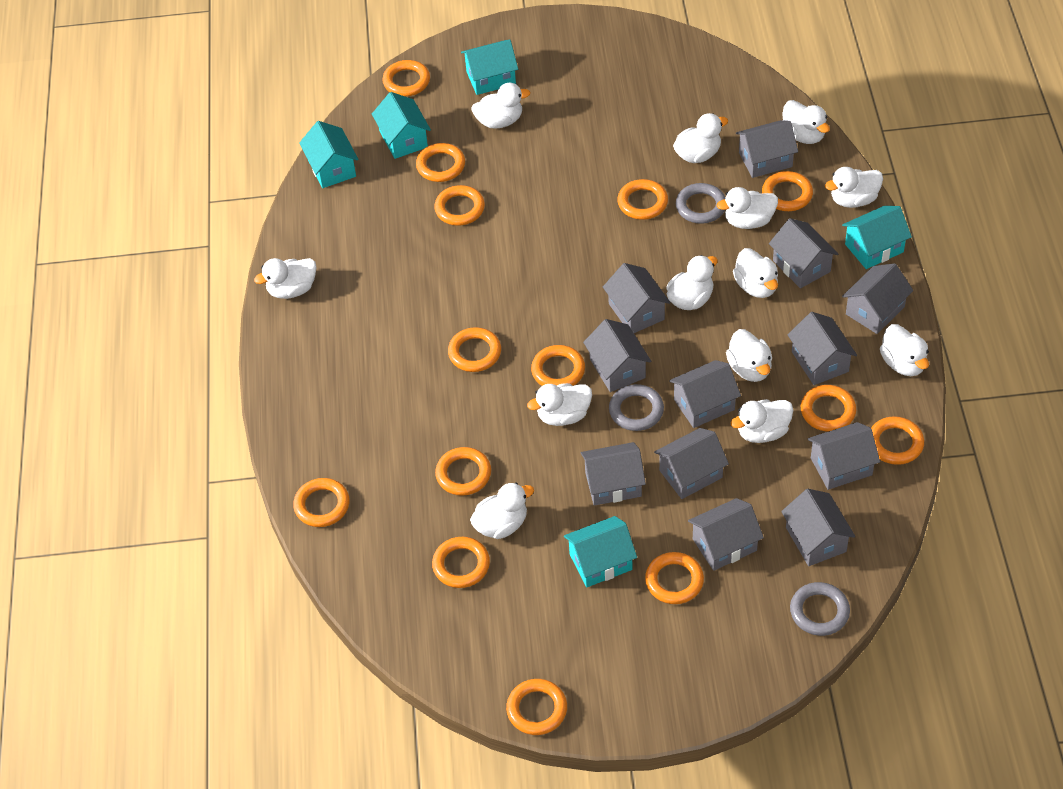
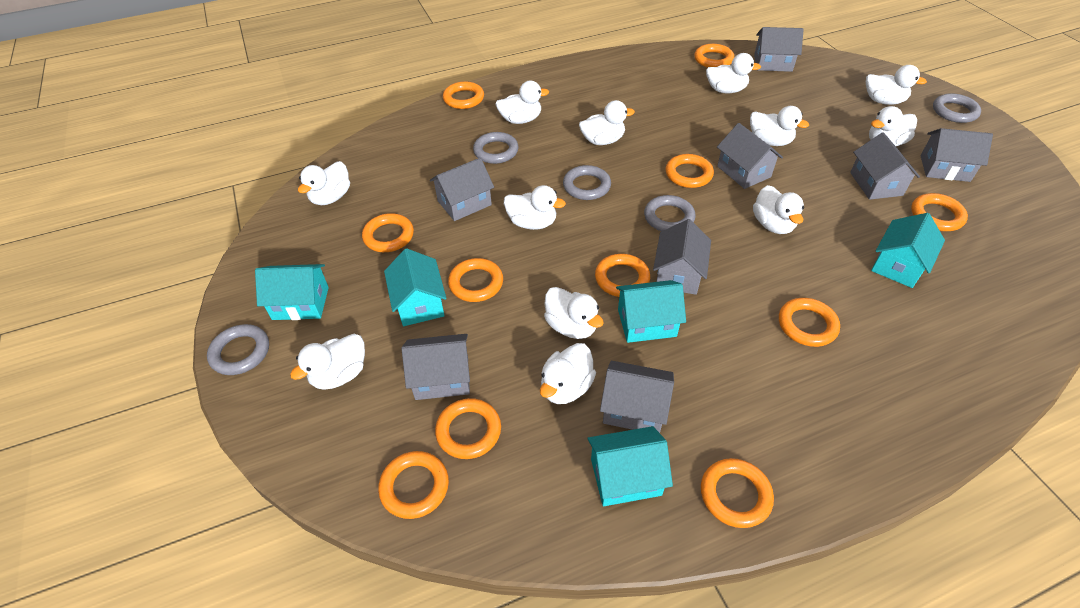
grey house: [581,442,646,506] [583,319,651,392] [603,263,671,333] [654,428,729,499] [669,360,741,428] [688,498,764,571] [736,120,798,178] [769,218,838,288] [781,489,855,566] [787,312,857,385] [808,422,880,490] [842,263,913,334] = 12 -> [402,334,470,400] [430,158,494,221] [600,361,674,433] [653,219,711,295] [717,123,783,189] [754,27,804,72] [850,132,920,200] [920,128,993,182] = 8
grey ring: [609,384,664,431] [676,183,725,224] [790,582,850,636] = 3 -> [207,324,269,375] [473,132,518,164] [563,165,611,200] [644,195,695,231] [933,93,981,123] = 5
orange ring: [293,478,350,527] [382,60,430,96] [416,143,465,182] [432,537,490,588] [434,185,485,226] [435,447,491,496] [448,327,501,372] [506,679,567,735] [531,345,585,386] [617,179,668,220] [645,552,704,604] [762,171,813,211] [801,385,856,432] [871,416,924,465] = 14 -> [362,213,414,252] [378,451,449,519] [435,398,501,459] [443,81,484,109] [448,258,503,302] [595,254,650,297] [666,154,714,188] [694,44,734,68] [701,458,774,528] [779,298,840,347] [911,193,968,231] = 11
white duck: [254,258,316,299] [470,482,534,539] [471,83,530,129] [527,383,592,426] [666,255,718,310] [673,113,728,163] [717,187,778,229] [726,329,772,382] [730,399,793,443] [733,248,778,298] [782,100,830,144] [825,167,883,208] [880,324,929,376] = 13 -> [290,334,365,390] [298,161,350,205] [495,81,549,124] [504,185,566,230] [540,343,596,404] [544,287,604,339] [579,100,635,145] [706,53,761,93] [750,106,809,146] [753,185,804,234] [866,65,927,105] [869,106,917,146] = 12

